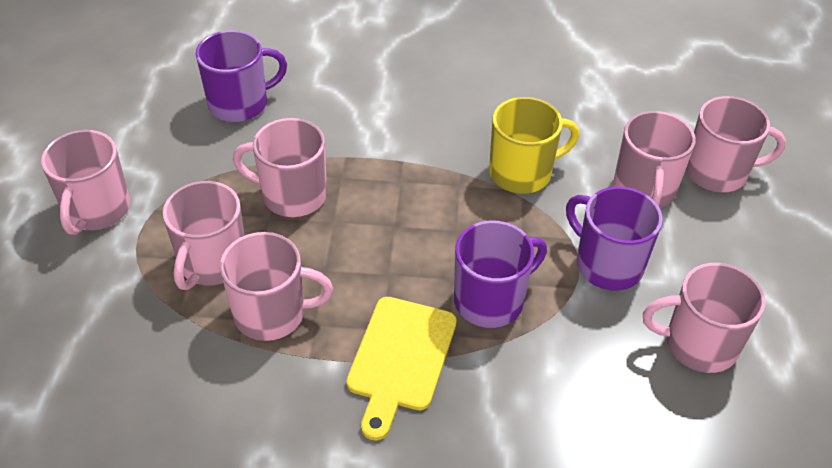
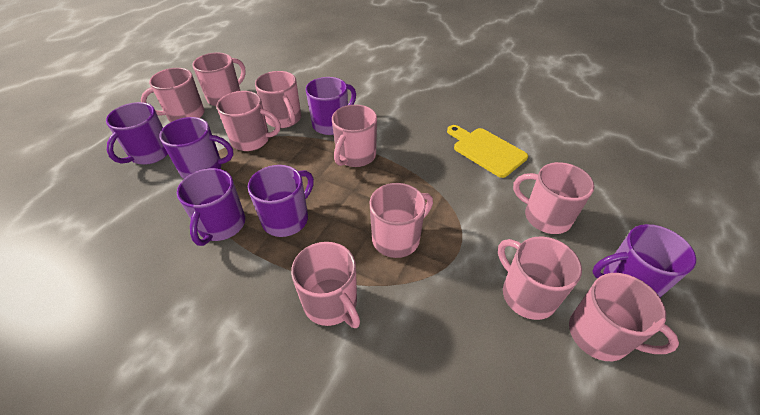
pink mug: [41,130,130,235] [163,181,245,290] [220,232,333,341] [233,118,327,217] [614,111,696,208] [643,263,765,373] [686,96,786,192] = 7 -> [141,68,204,122] [192,52,246,106] [216,91,280,151] [255,71,301,128] [291,242,360,328] [332,105,377,167] [369,183,433,258] [498,236,582,320] [513,162,595,234] [569,273,679,361] = 10
purple mug: [196,30,287,122] [454,221,547,328] [566,186,663,291] = 3 -> [106,102,168,165] [159,117,234,179] [177,168,245,246] [248,165,314,237] [306,77,356,135] [592,224,696,297] = 6
yellow mug: [489,97,579,194] = 1 -> none = 0

